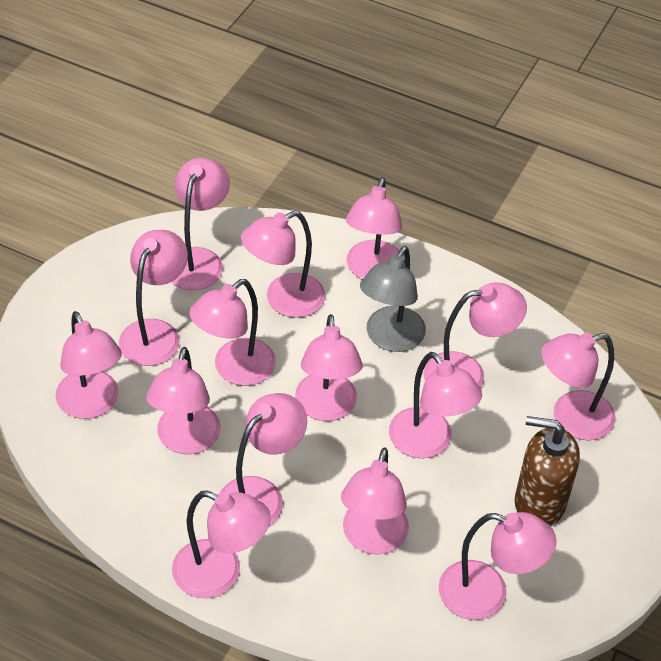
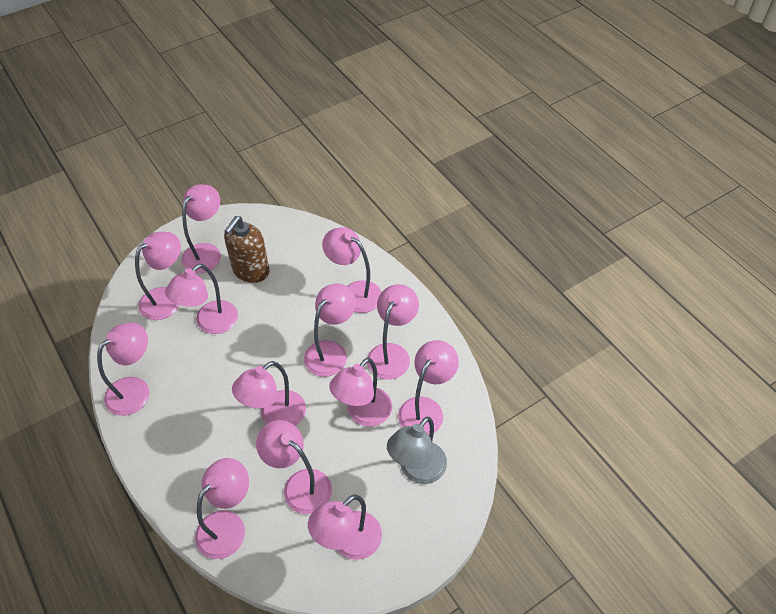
pink lamp: [56,311,122,419] [119,230,188,366] [146,347,221,454] [171,158,230,290] [172,491,271,598] [190,279,276,386] [220,393,307,526] [241,211,325,318] [295,314,363,421] [341,448,409,555] [346,177,402,280] [389,352,482,458] [423,282,527,389] [438,512,557,620] [541,332,616,440] = 15 -> [97,323,149,416] [135,232,181,320] [165,264,238,334] [181,184,221,273] [195,458,249,559] [232,361,306,426] [256,420,332,514] [304,283,356,377] [308,495,382,560] [322,227,382,313] [329,358,392,426] [367,284,419,380] [398,340,459,435] = 13

